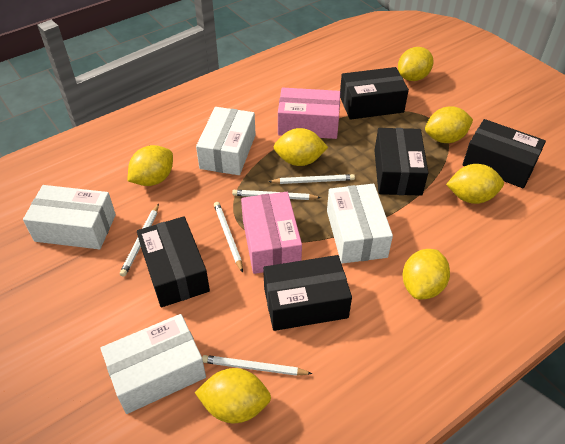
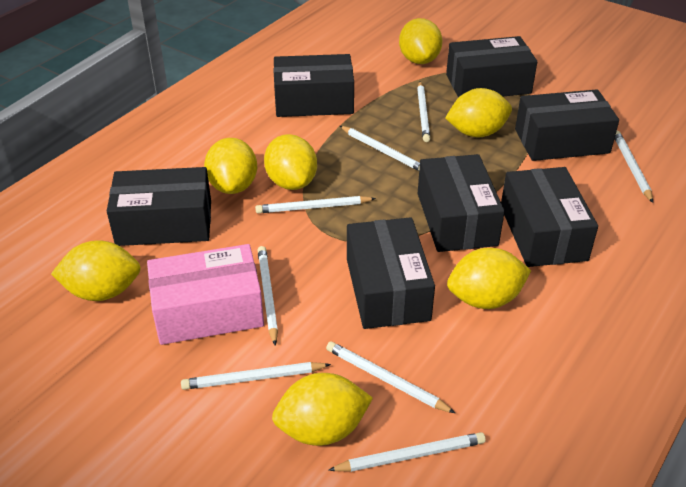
black box: [137,216,210,307] [263,255,352,331] [340,67,409,120] [374,128,428,196] [463,119,546,188] = 5 -> [107,167,211,246] [274,54,354,117] [347,217,435,329] [418,154,505,252] [446,36,537,98] [501,167,598,267] [515,89,619,161] = 7
pink box: [241,192,302,274] [278,88,340,139] = 2 -> [147,244,264,345] = 1
white box: [23,185,116,249] [101,314,206,414] [196,107,256,175] [327,184,393,263] = 4 -> none = 0
white pencil: [120,204,159,277] [202,355,313,376] [214,202,243,272] [232,190,321,200] [268,174,355,184] = 5 -> [181,362,331,390] [255,196,376,213] [258,246,278,346] [326,342,455,413] [328,432,486,472] [340,126,420,171] [417,81,430,142] [615,131,653,203] = 8

